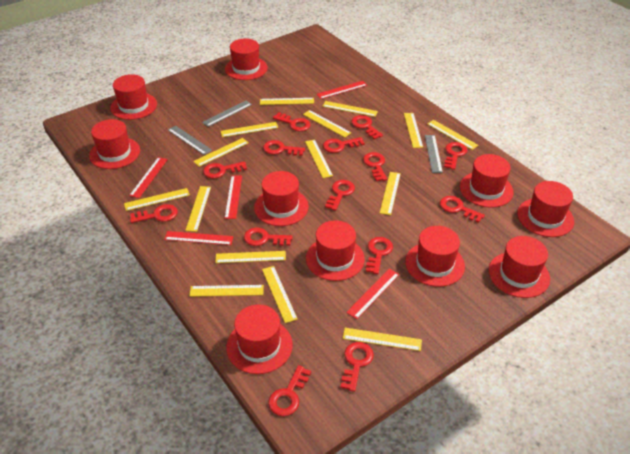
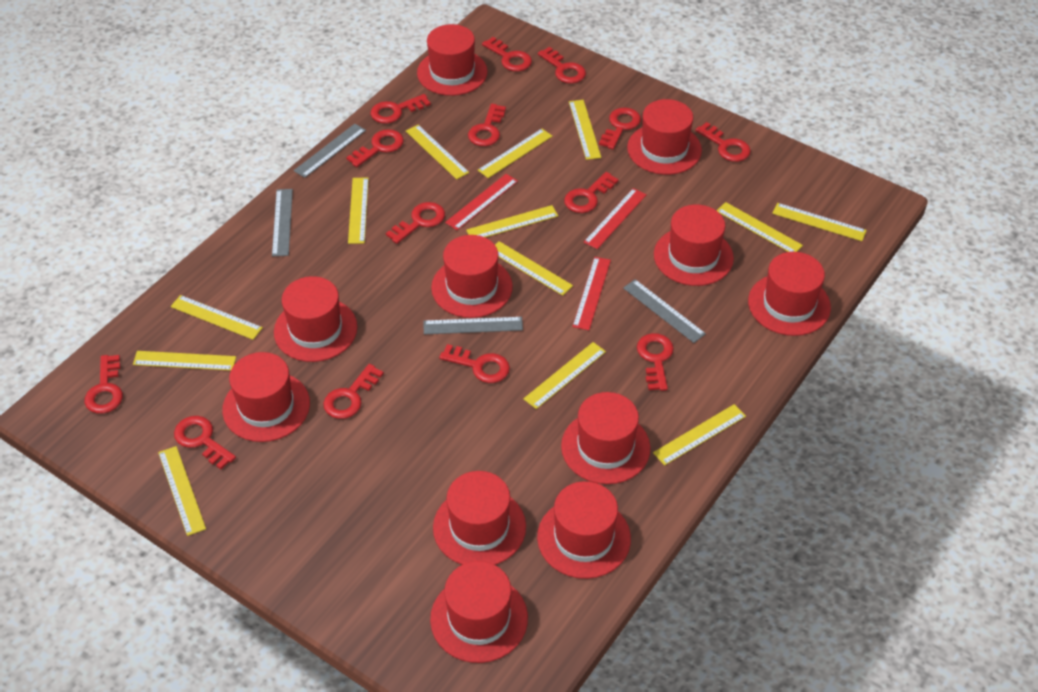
grey ruler: [168,125,212,155] [202,100,252,127] [425,135,443,173] = 3 -> [272,189,293,256] [294,124,366,178] [424,317,523,334] [623,279,706,343] = 4
red hat: [89,119,140,169] [110,74,157,120] [225,38,268,80] [226,304,293,374] [254,171,309,226] [306,220,365,281] [405,226,465,287] [460,154,514,208] [489,236,550,298] [517,181,574,237] = 10 -> [222,352,310,442] [274,276,357,362] [417,24,488,96] [430,561,528,663] [431,235,513,318] [433,471,526,565] [537,481,631,579] [561,392,650,484] [627,99,702,175] [654,205,734,286] [748,252,831,336] = 11
red ruler: [129,157,168,198] [164,231,234,245] [225,175,242,219] [317,81,367,99] [346,269,400,319] = 5 -> [445,174,518,230] [572,257,611,330] [584,188,647,249] = 3
yellow ruler: [124,188,190,211] [185,186,211,232] [190,285,264,297] [193,138,249,167] [215,251,286,263] [220,122,278,137] [260,98,314,105] [262,266,298,323] [303,110,351,137] [305,140,333,178] [322,101,378,117] [343,328,422,351] [380,172,401,215] [404,113,423,148] [427,120,479,150] = 15 -> [133,351,236,371] [158,446,206,536] [171,295,263,340] [348,178,369,244] [406,125,469,180] [466,205,558,237] [478,129,553,178] [495,241,573,296] [523,342,606,409] [569,100,601,160] [653,404,746,466] [717,202,803,252] [772,203,867,241] = 13

